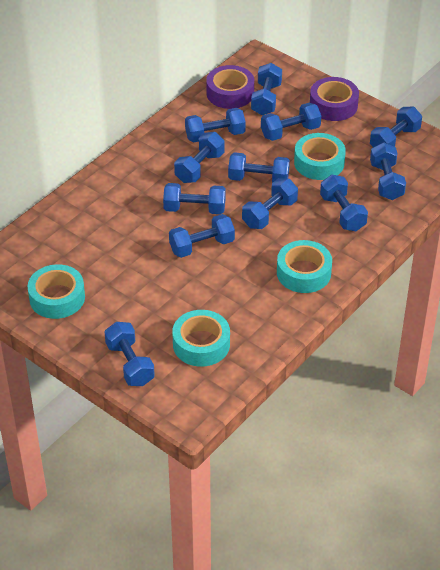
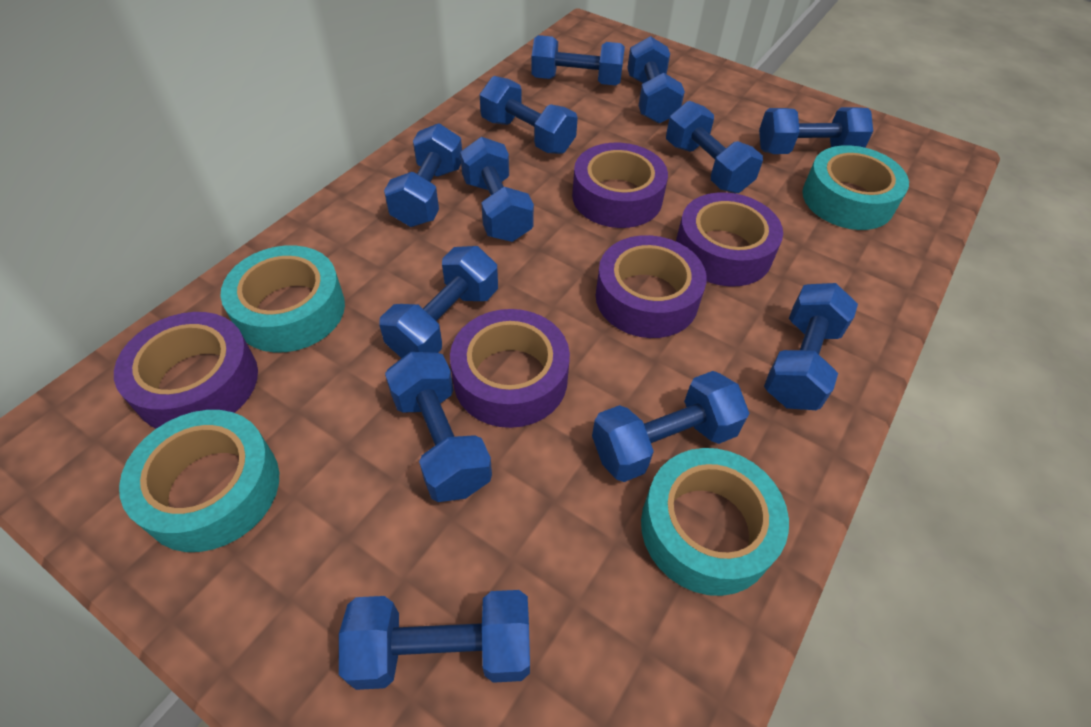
purple tape: [206,65,254,109] [310,77,359,121] = 2 -> [114,312,258,429] [450,309,570,428] [572,143,668,228] [596,235,707,338] [676,192,783,287] = 5

